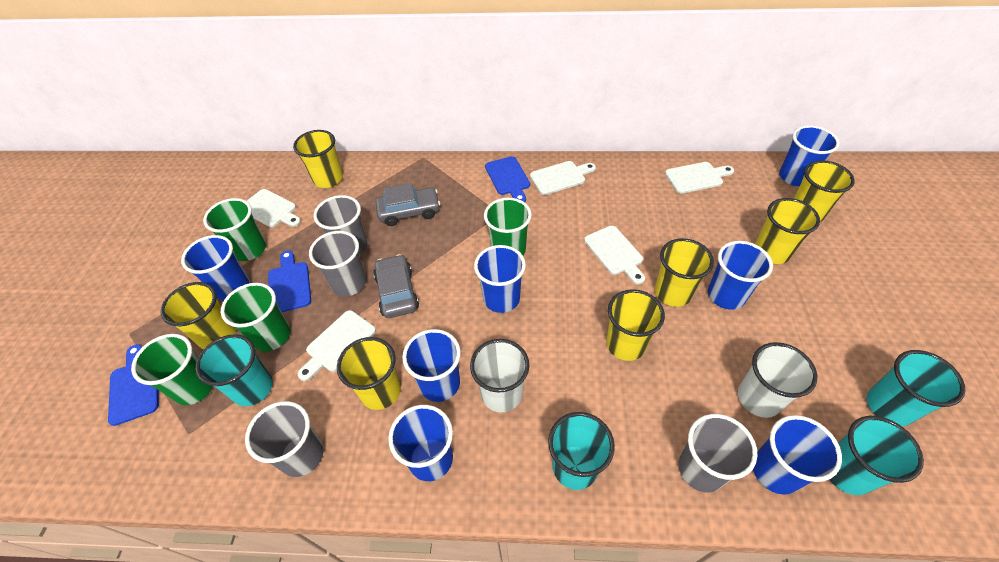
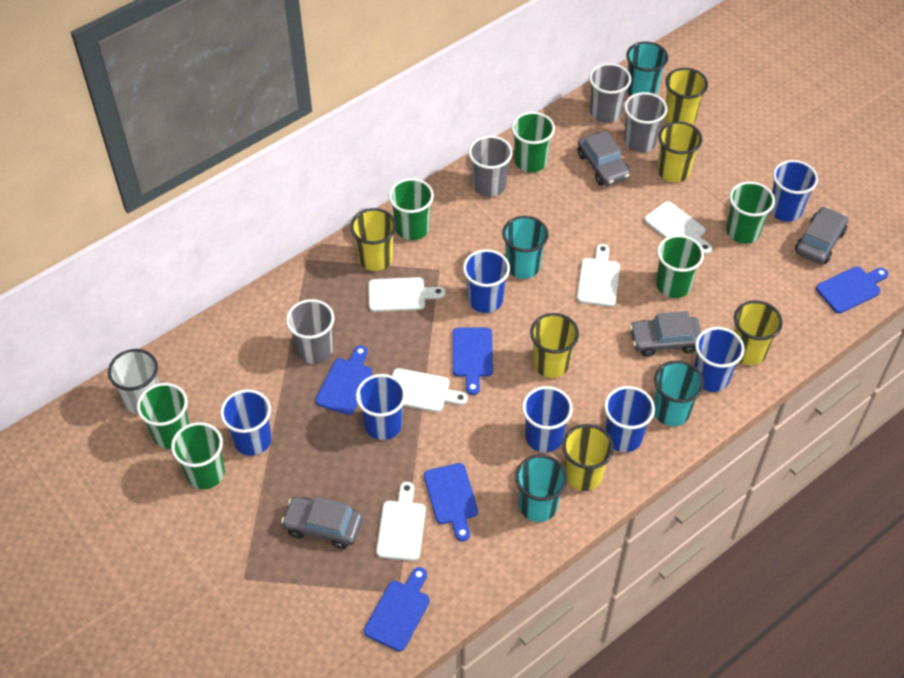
blue cutting board: [108,344,159,426] [268,250,311,312] [485,156,530,202] = 3 -> [315,345,372,415] [364,567,430,651] [424,463,478,541] [453,328,493,395] [816,266,888,313] = 5
green cup: [131,334,213,405] [203,198,266,261] [221,283,290,352] [484,198,532,255] = 4 -> [137,383,189,449] [171,422,225,489] [389,178,434,240] [511,112,555,173] [656,235,704,298] [726,181,775,244] = 6
grey car: [373,254,419,318] [376,183,440,226] = 2 -> [281,496,363,549] [578,131,630,186] [630,311,701,357] [795,207,848,264] = 4
white cup: [470,339,529,412] [738,342,817,418] = 2 -> [108,349,159,414] = 1
yellow cup: [161,282,236,349] [293,130,343,188] [337,337,401,410] [606,289,665,361] [655,238,714,307] [755,198,820,264] [794,160,855,222] = 7 -> [350,208,396,271] [530,313,579,378] [562,424,614,491] [657,121,702,182] [665,68,708,124] [734,300,783,365] = 6

